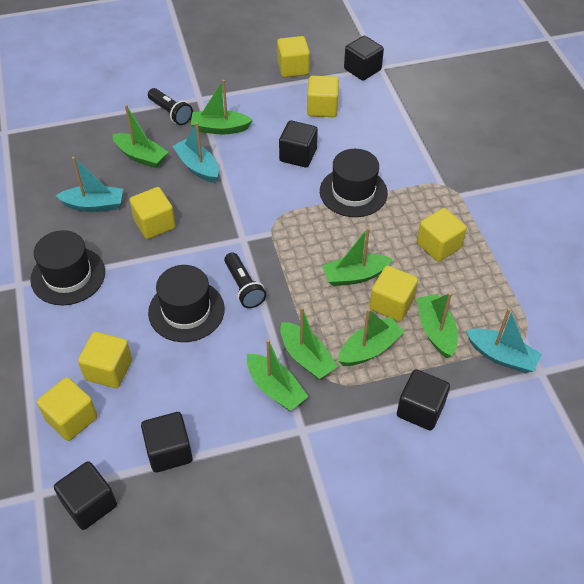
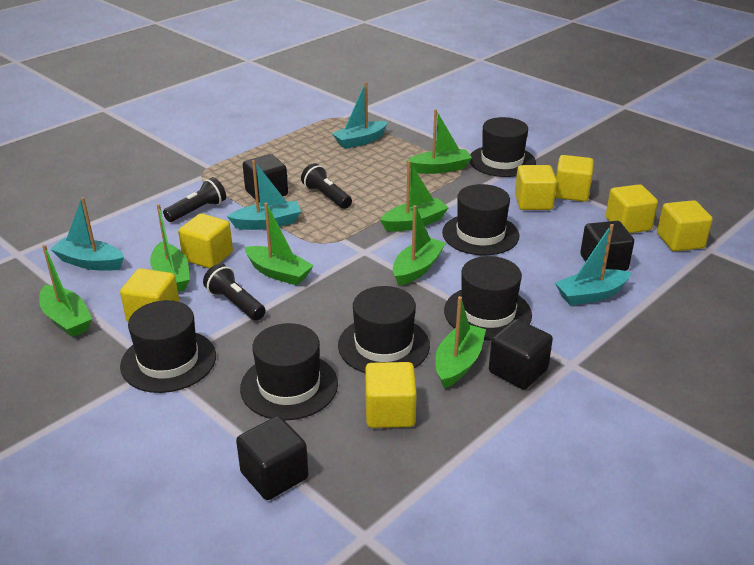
black cube: [54,461,117,530] [141,412,193,472] [279,120,318,168] [344,36,384,81] [397,369,450,431] = 5 -> [236,416,308,500] [243,154,288,203] [489,319,553,390] [580,221,634,271] = 4
black flashlight: [148,88,193,125] [224,252,266,308] = 2 -> [163,177,226,222] [203,264,266,321] [301,163,352,209] = 3
black hat: [30,230,105,305] [148,265,225,342] [320,149,388,217] = 3 -> [120,300,216,393] [240,323,338,420] [338,286,430,373] [442,184,519,255] [444,256,532,340] [469,117,536,177] = 6
turquoise boat: [56,157,123,212] [172,122,219,183] [466,308,542,373] = 3 -> [50,197,124,271] [227,160,301,230] [332,82,388,149] [555,224,632,305] = 4

